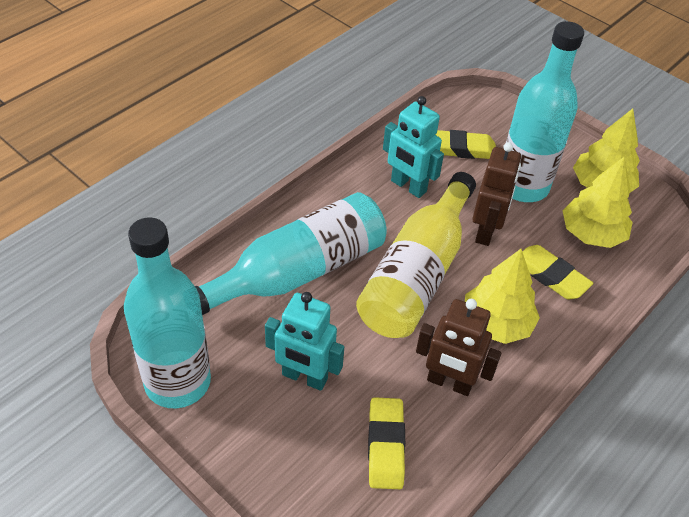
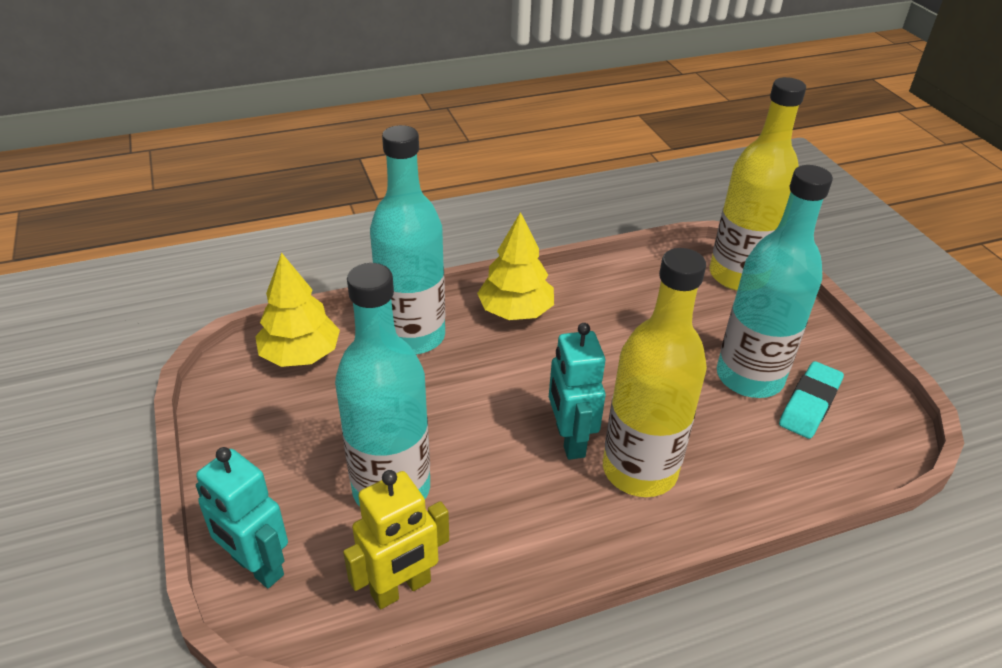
brown robot: [416,299,501,396] [472,142,521,246] = 2 -> none = 0
turquoise eraser: none = 0 -> [779,361,844,439] = 1
yellow bottle: [356,172,476,338] = 1 -> [603,248,707,497] [710,77,806,291] = 2
yellow eraser: [368,397,405,489] [436,130,496,159] [522,245,593,300] = 3 -> none = 0
yellow robot: none = 0 -> [343,470,449,609] = 1
yellow tree: [465,249,540,344] [563,157,633,248] [573,108,640,192] = 3 -> [255,252,340,367] [477,212,554,320] = 2

